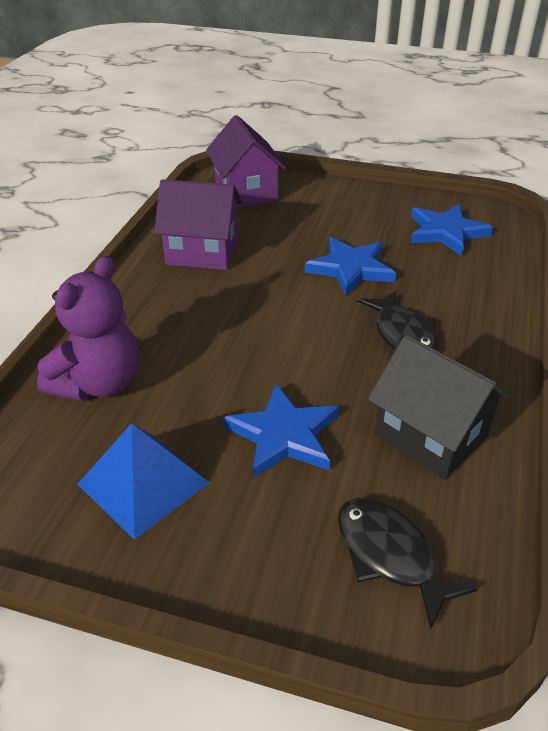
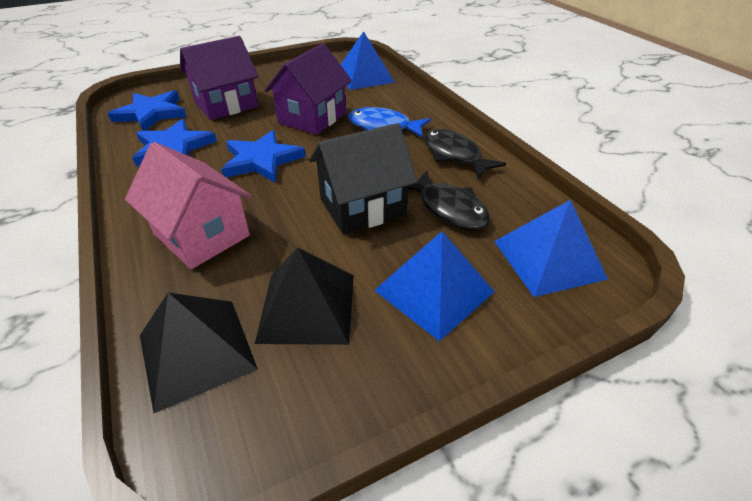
black pyramid: none = 0 -> [140,293,258,413] [255,247,354,345] = 2
blue fish: none = 0 -> [348,107,431,138] = 1
blue pyramid: [77,423,209,540] = 1 -> [341,31,395,90] [374,231,495,341] [494,200,608,297] = 3
pink house: none = 0 -> [125,142,252,269] = 1
purple teddy bear: [37,256,139,401] = 1 -> none = 0

